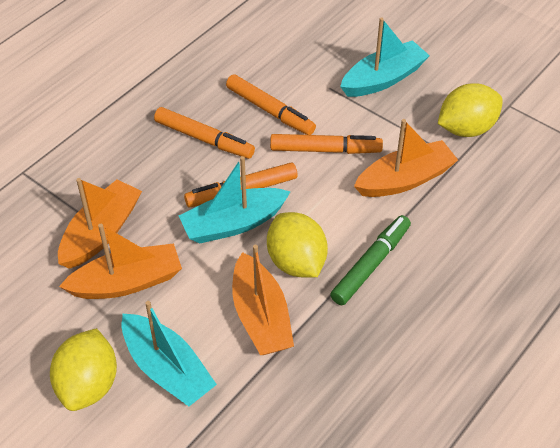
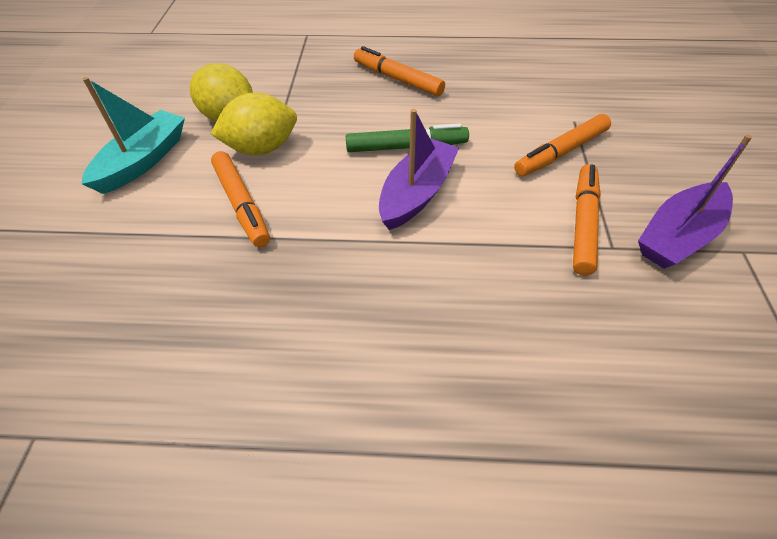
orange boat: [58,178,142,269] [59,224,182,299] [232,245,294,355] [354,119,458,197] = 4 -> none = 0
purple boat: none = 0 -> [379,109,459,230] [638,135,752,269] = 2
turquoise boat: [121,301,217,406] [179,156,290,244] [340,17,430,97] = 3 -> [81,77,185,194] = 1
yellow lemon: [50,328,117,411] [267,212,328,278] [438,83,503,137] = 3 -> [190,63,253,121] [211,93,297,155] = 2

